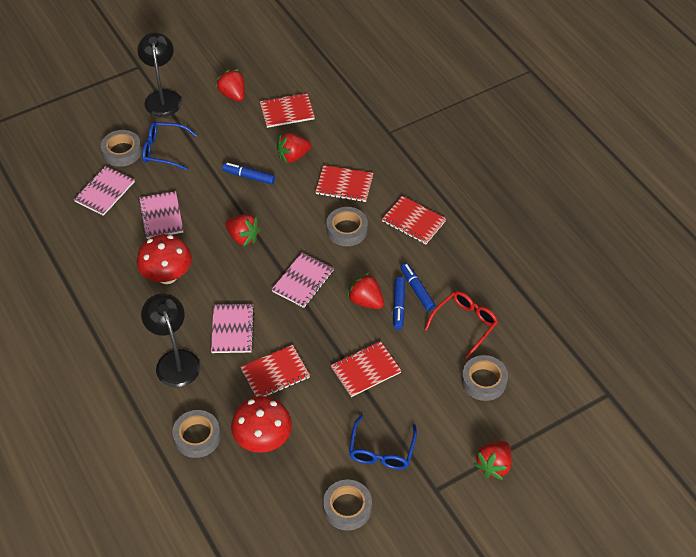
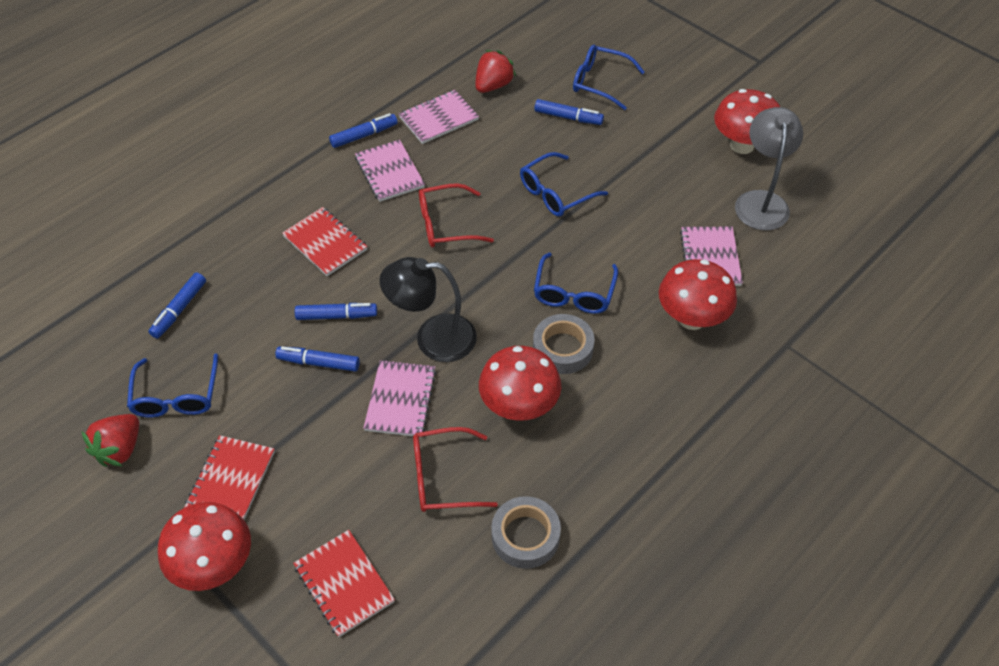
black lamp: [137,33,182,117] [141,293,201,387] = 2 -> [379,257,477,362] = 1
blue glasses: [142,122,197,170] [349,414,417,470] = 2 -> [127,353,218,417] [520,152,608,217] [534,253,618,314] [573,45,644,110] = 4
blue marker: [222,163,275,185] [393,277,405,330] [400,263,435,311] = 3 -> [148,272,206,339] [275,346,360,372] [295,303,377,320] [329,113,398,148] [534,99,604,125] = 5
grey lamp: none = 0 -> [735,107,803,230] = 1
grey tape: [101,130,142,167] [172,410,221,458] [323,480,372,531] [326,207,368,246] [462,355,508,401] = 5 -> [491,496,561,569] [533,314,594,374] = 2
red glasses: [425,291,498,358] = 1 -> [413,427,498,512] [419,183,494,248] = 2
red mushroom: [137,234,192,284] [231,396,292,453] = 2 -> [158,502,251,591] [479,346,561,420] [659,259,737,330] [714,89,780,154] = 4
red notebook: [240,345,310,397] [260,93,315,128] [315,165,373,202] [331,341,401,397] [382,196,446,244] = 5 -> [184,435,275,519] [282,207,368,276] [293,530,395,637] = 3
red strawberry: [216,69,245,102] [225,214,261,247] [277,133,311,163] [347,272,384,309] [474,441,512,480] = 5 -> [82,414,139,467] [475,50,516,93] = 2

